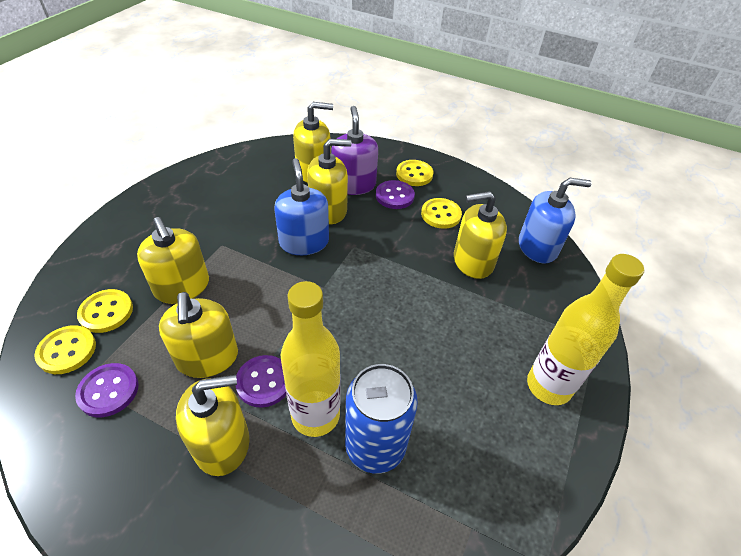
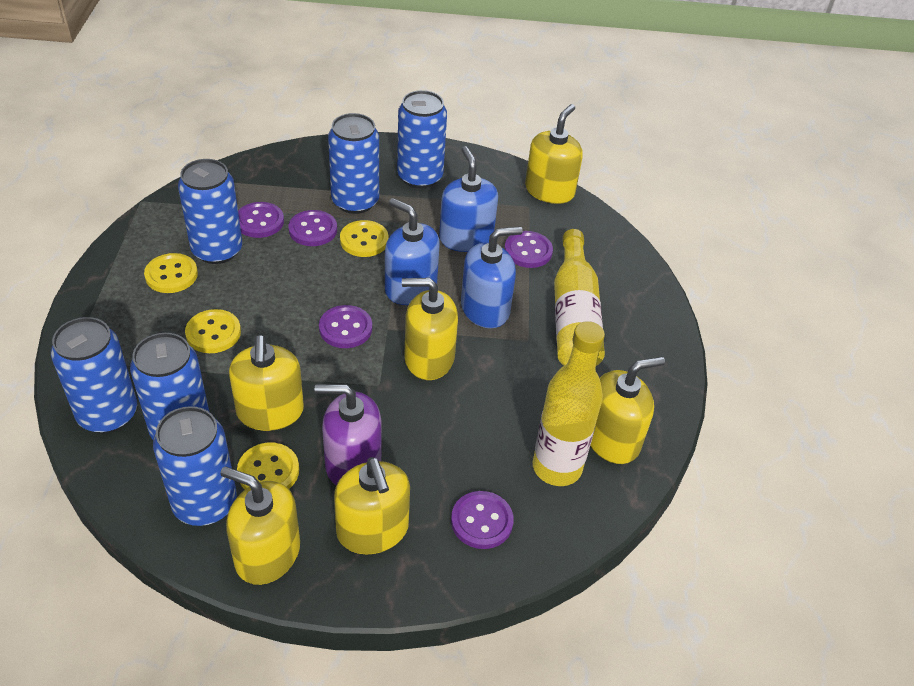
blue can: [345,364,418,474] = 1 -> [51,317,137,433] [130,333,209,440] [153,406,237,526] [178,159,242,264] [328,113,379,214] [397,90,447,188] = 6
blue soap dispenser: [274,158,329,255] [519,178,592,263] = 2 -> [385,198,440,305] [439,146,498,252] [461,226,523,328] = 3
purple button: [75,363,139,417] [235,355,286,408] [376,180,415,209] = 3 -> [238,202,284,238] [289,210,337,246] [319,305,372,348] [451,491,514,549] [504,231,553,268] = 5

